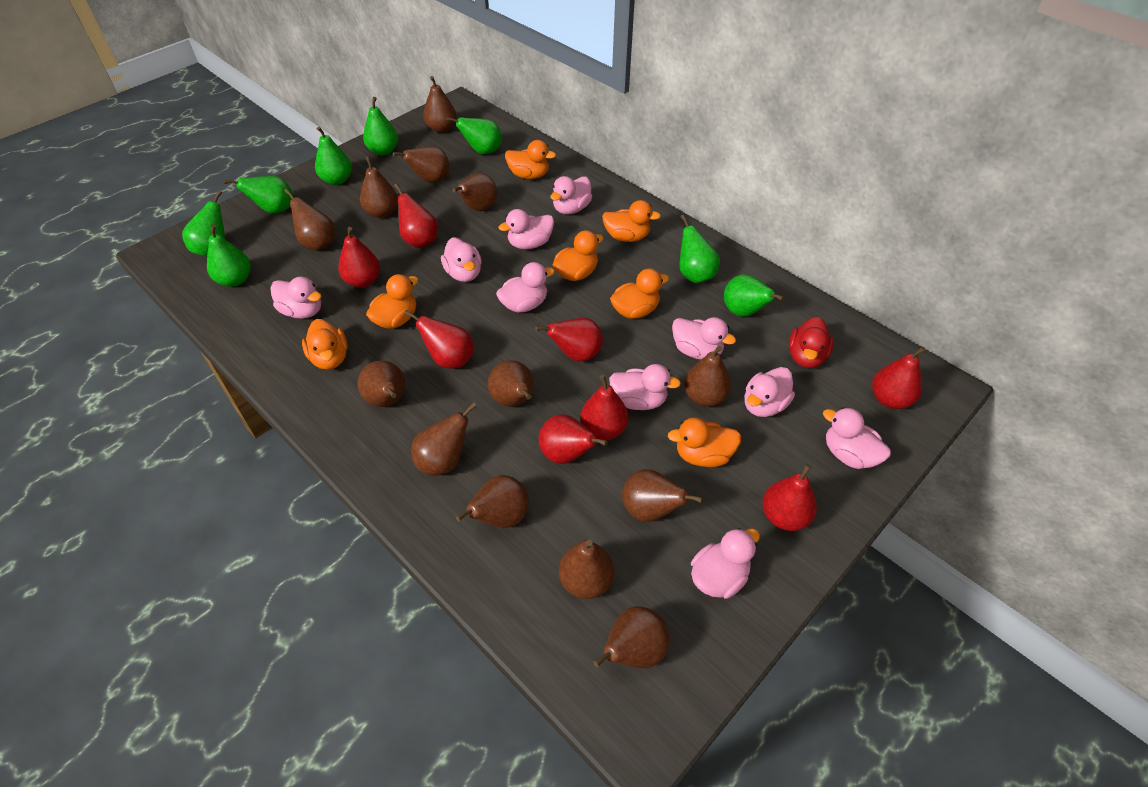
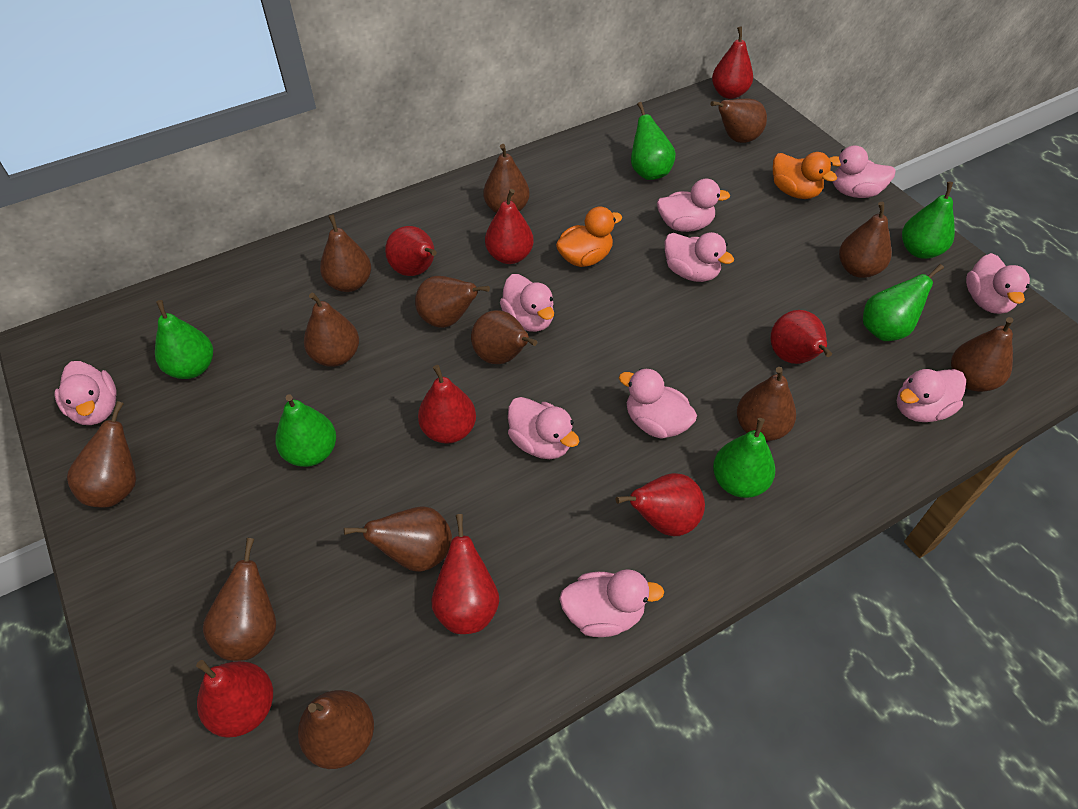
green pear: [182,190,225,257] [207,224,251,287] [224,176,293,213] [315,126,352,185] [363,97,398,155] [446,117,502,154] [680,214,720,283] [724,274,784,317] = 8 -> [155,300,213,379] [275,395,336,467] [631,102,676,180] [713,418,775,498] [863,264,944,341] [902,182,955,259] = 6
orange duck: [302,319,348,370] [366,274,418,329] [505,140,556,179] [553,230,603,281] [602,200,661,242] [610,268,669,319] [668,417,741,467] = 7 -> [556,206,622,267] [773,152,837,199] = 2
red duck: [789,317,834,368] = 1 -> none = 0

